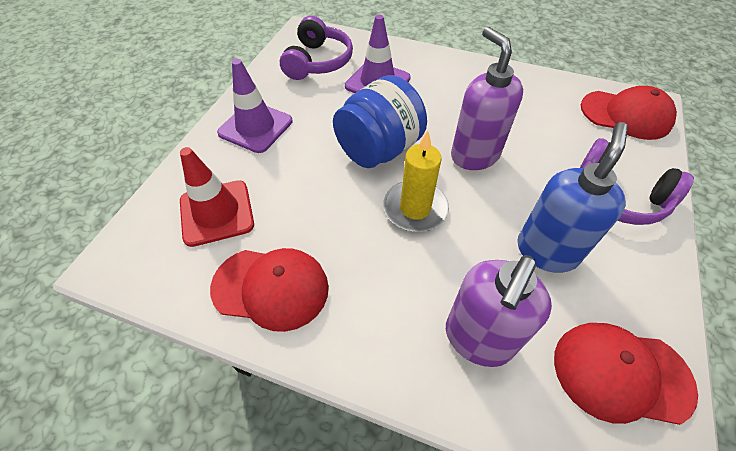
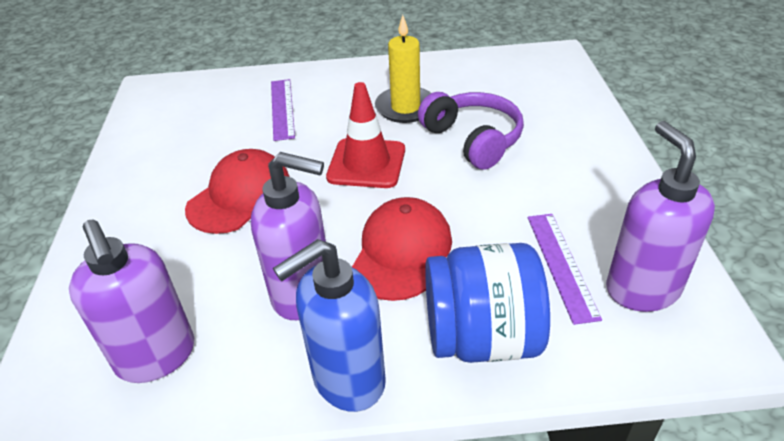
purple headphones: [280,16,353,80] [580,138,694,225] = 2 -> [418,92,524,170] = 1
purple ruler: none = 0 -> [271,79,295,141] [528,214,602,325] = 2
purple soap dispenser: [446,255,552,367] [451,27,523,170] = 2 -> [69,219,194,383] [251,152,326,320] [606,121,715,312] = 3
purple traffic cone: [217,59,292,153] [345,15,411,93] = 2 -> none = 0
red cap: [210,248,329,332] [554,323,698,425] [581,86,677,140] = 3 -> [185,149,290,234] [352,197,452,301] = 2

